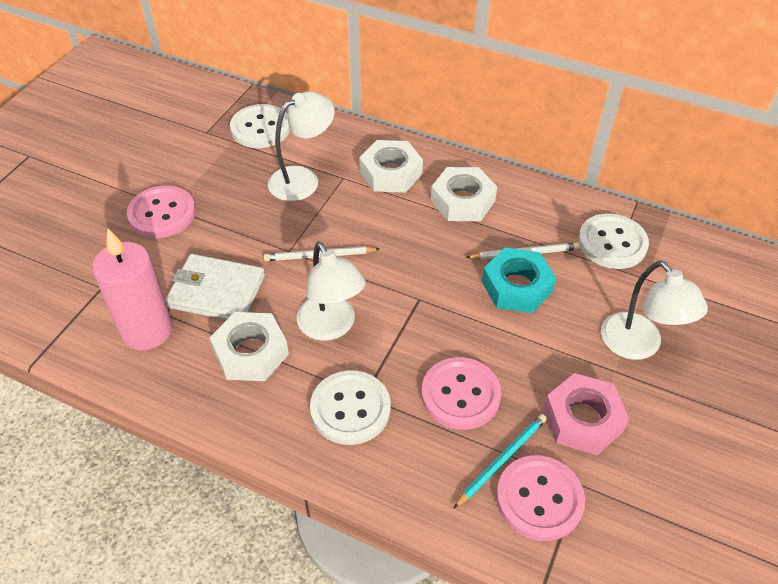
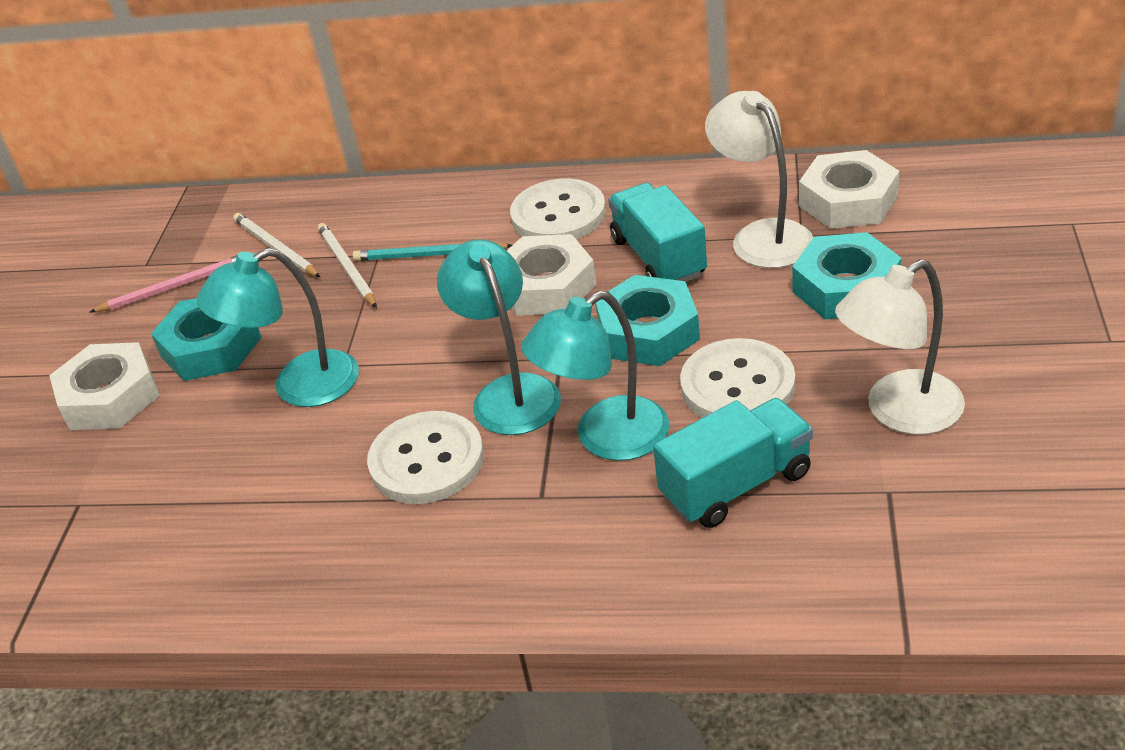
pink button: [127,185,196,238] [421,357,501,430] [496,455,585,541] = 3 -> none = 0
pink candle: [92,229,173,350] = 1 -> none = 0
pink nut: [544,373,629,455] = 1 -> none = 0
pink pencil: none = 0 -> [90,255,237,312] = 1
turquoise lamp: none = 0 -> [196,248,359,407] [437,239,561,435] [521,291,669,461] = 3
turquoise nut: [482,248,556,313] = 1 -> [151,298,262,381] [595,275,700,366] [792,232,901,319] = 3
turquoise truck: none = 0 -> [608,183,707,282] [653,398,813,528] = 2
white lamp: [268,91,335,201] [297,242,366,341] [601,261,708,360] = 3 -> [705,91,813,268] [835,259,965,435] = 2
white wallet: [165,254,265,320] = 1 -> none = 0

